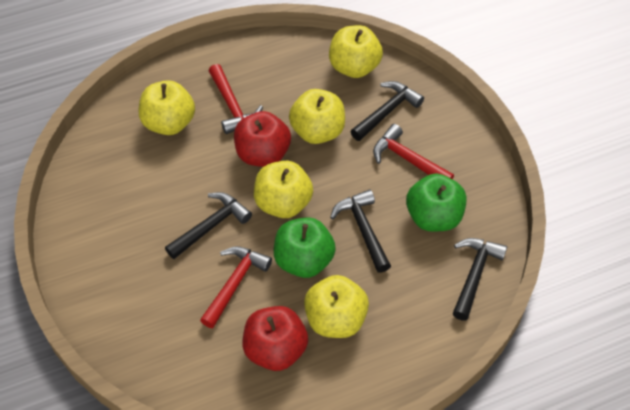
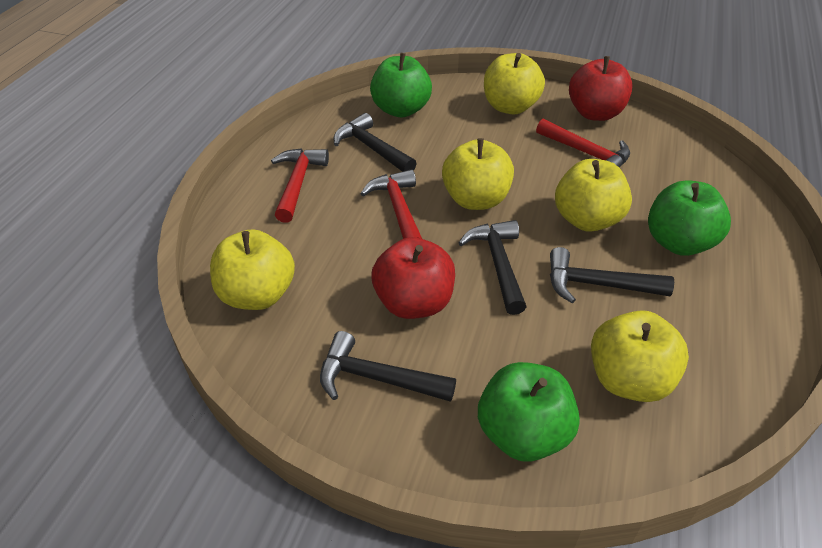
green apple: [274,217,336,278] [406,173,467,232] = 2 -> [370,53,432,118] [478,362,580,462] [648,180,731,256] = 3

